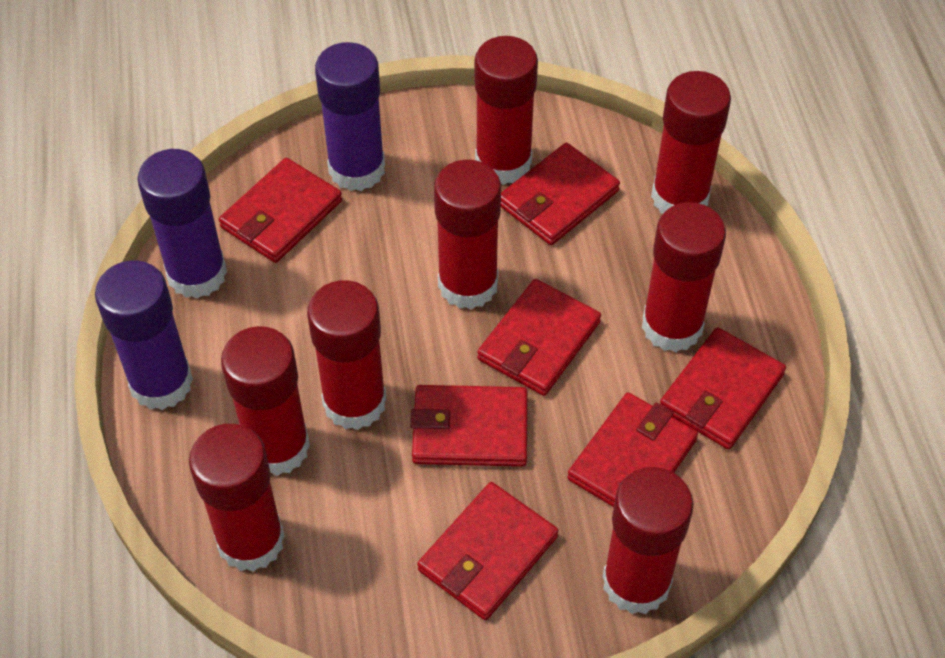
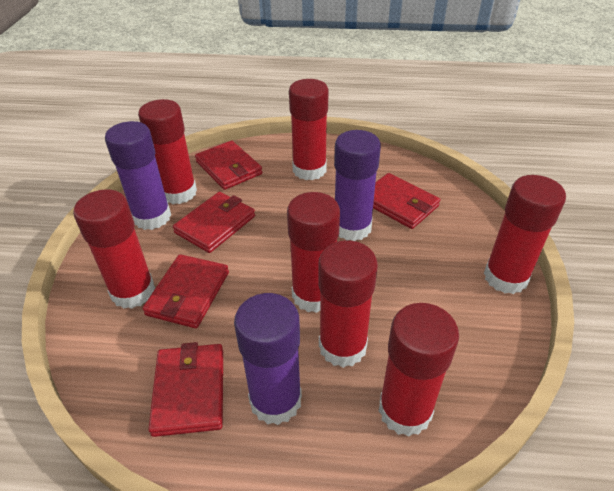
red glue stick: [189,424,285,572] [221,326,310,476] [307,280,386,430] [434,160,501,309] [475,36,538,185] [602,467,694,614] [642,202,726,352] [651,71,731,214] = 8 -> [73,189,155,309] [138,99,197,204] [287,192,340,313] [289,79,329,180] [318,240,378,368] [379,303,459,436] [484,175,566,294] = 7
red wallet: [219,158,342,263] [410,385,527,467] [417,482,558,620] [477,279,601,396] [501,143,620,245] [567,393,698,507] [660,327,786,449] = 7 -> [143,254,229,328] [148,342,223,437] [173,192,255,253] [195,141,262,190] [373,173,440,229] = 5

